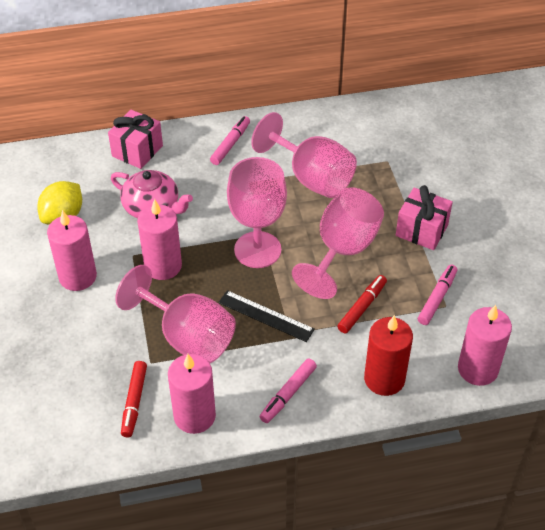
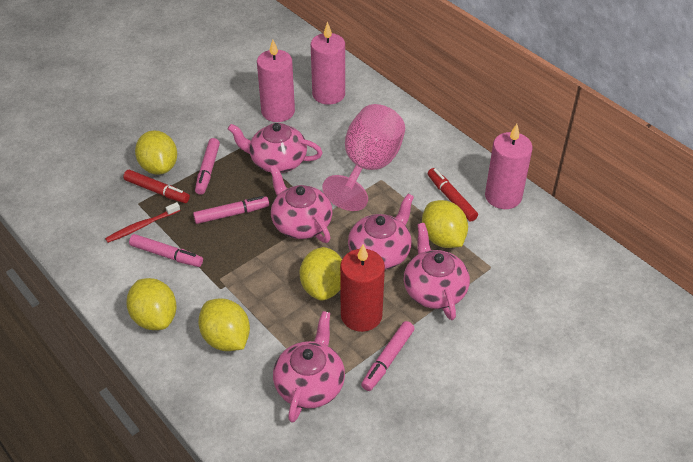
black ruler: [218,290,315,342] = 1 -> none = 0
pink candle: [47,210,97,291] [137,199,182,280] [168,354,216,434] [458,305,512,386] = 4 -> [257,40,295,122] [311,22,345,105] [485,124,533,209] = 3
pink gift: [108,110,163,169] [396,185,453,250] = 2 -> none = 0
pink goblet: [115,265,236,363] [227,157,287,268] [251,112,357,198] [292,187,384,299] = 4 -> [322,104,405,211] = 1
pink marker: [210,116,250,165] [259,358,317,423] [418,265,457,325] = 3 -> [129,234,203,267] [193,196,269,224] [195,138,220,195] [361,321,415,391] = 4
pink teapot: [111,170,193,218] = 1 -> [228,123,323,173] [269,165,333,243] [273,311,345,423] [348,194,414,270] [404,223,470,320] = 5
red toothbrush: none = 0 -> [105,202,180,243] = 1
yellow lemon: [37,181,82,225] = 1 -> [126,278,176,330] [135,130,177,175] [198,298,250,351] [300,247,342,301] [422,200,468,248] = 5

